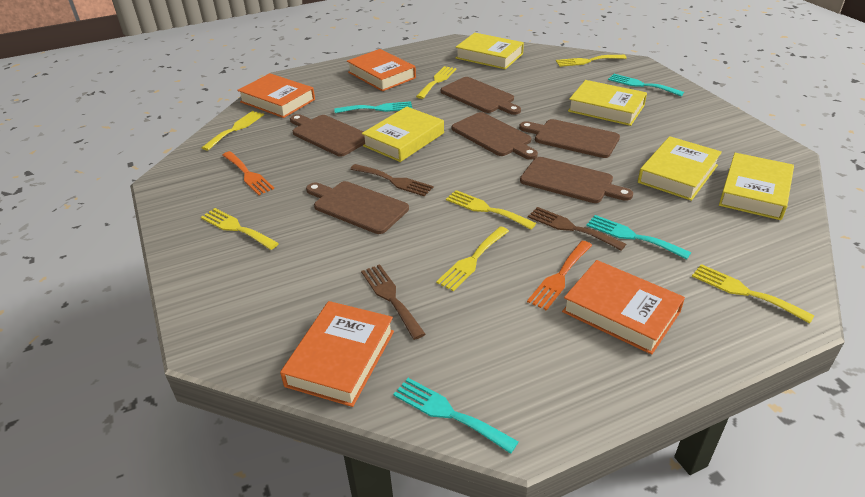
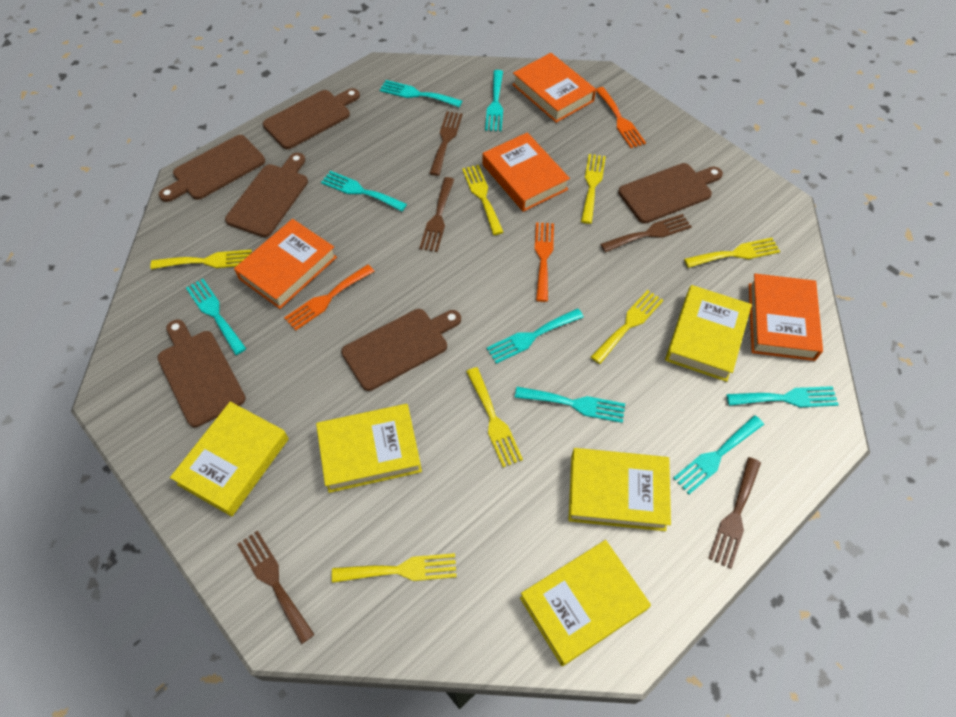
brown fork: [350,164,434,197] [361,264,425,340] [528,207,626,251] = 3 -> [237,531,315,644] [419,177,454,252] [429,111,463,176] [600,214,692,252] [708,457,761,569] = 5
orange fork: [222,151,274,195] [527,241,592,311] = 2 -> [284,264,374,331] [535,222,554,302] [596,87,646,148] = 3
turquoise fork: [334,101,412,113] [393,378,519,454] [586,215,691,259] [608,74,684,96] = 4 -> [186,279,246,355] [321,171,407,211] [380,80,462,107] [485,70,503,131] [486,308,584,364] [515,387,625,423] [673,415,764,494] [726,386,839,407] = 8

